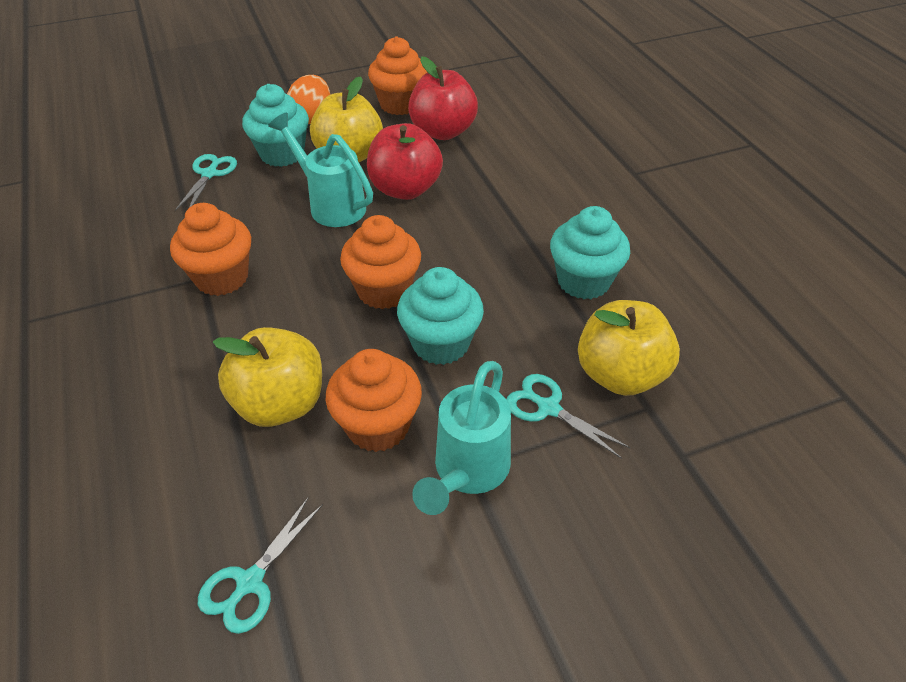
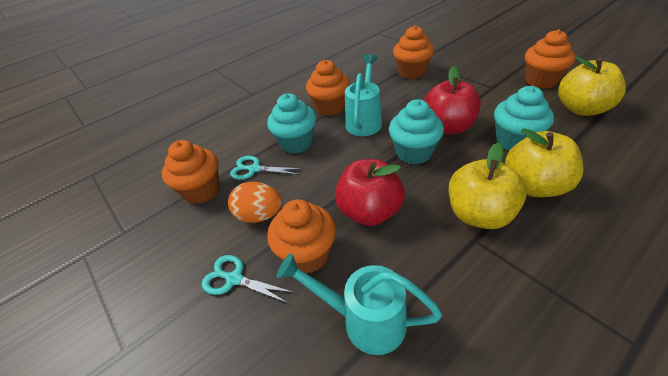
orange cupcake: [170,203,251,296] [325,349,422,452] [340,215,421,309] [368,36,427,115] = 4 -> [162,140,220,204] [267,199,336,274] [306,59,350,116] [393,25,434,79] [525,29,575,89] = 5
turquoise scissors: [175,154,237,211] [198,497,323,634] [506,374,630,459] = 3 -> [202,255,295,304] [230,156,303,180] = 2

